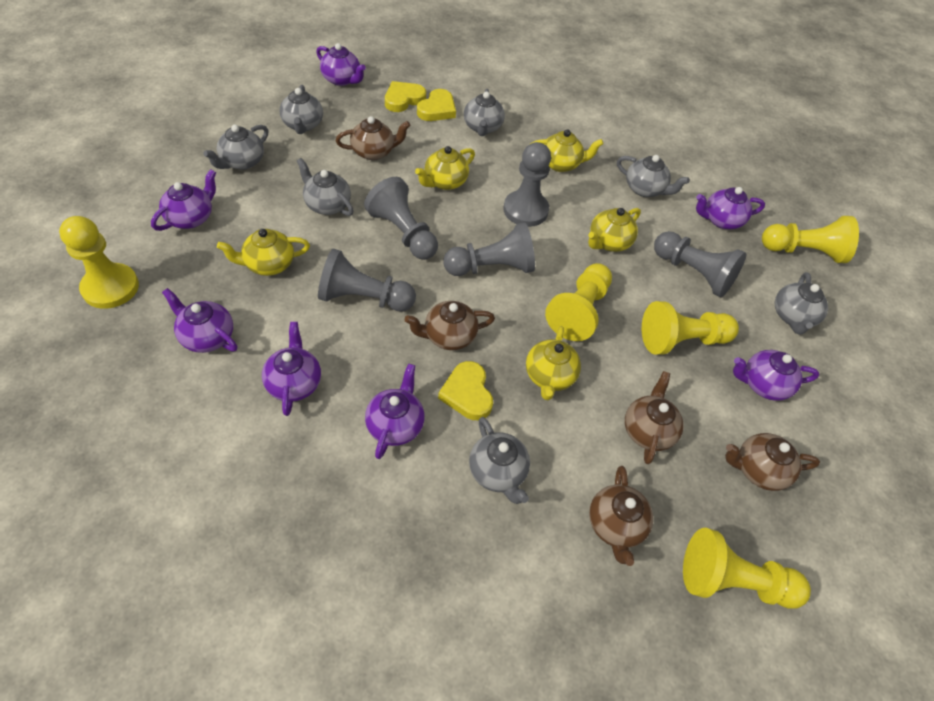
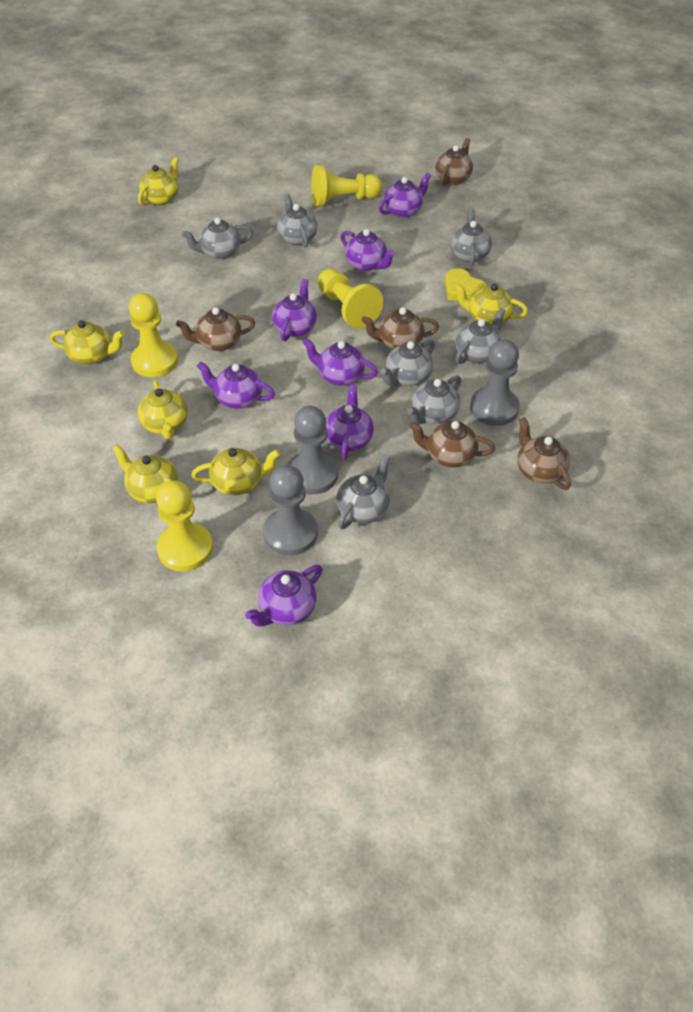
grey pawn: [318,249,416,311] [364,177,438,260] [443,222,535,276] [503,142,551,227] [654,231,746,297] = 5 -> [263,465,318,555] [288,406,338,495] [470,340,520,426] = 3
yellow heart: [385,81,426,112] [417,89,456,121] [438,361,493,420] = 3 -> [445,268,488,301] = 1
yellow pawn: [59,216,139,309] [545,263,612,341] [642,301,739,355] [683,527,811,609] [762,216,859,263] = 5 -> [129,293,178,377] [156,480,213,571] [311,165,382,207] [318,269,383,329] = 4
yellow teapot: [217,229,310,276] [415,146,475,190] [526,326,581,400] [532,129,603,172] [588,208,641,252] = 5 -> [50,320,124,364] [112,445,178,503] [138,157,179,206] [138,380,188,439] [192,448,280,495] [454,283,528,325] = 6

